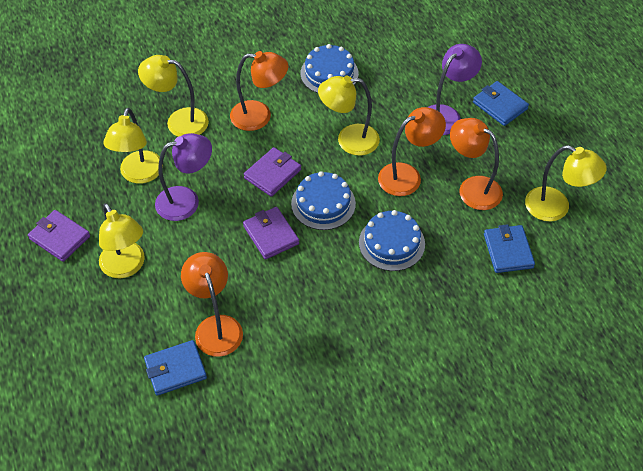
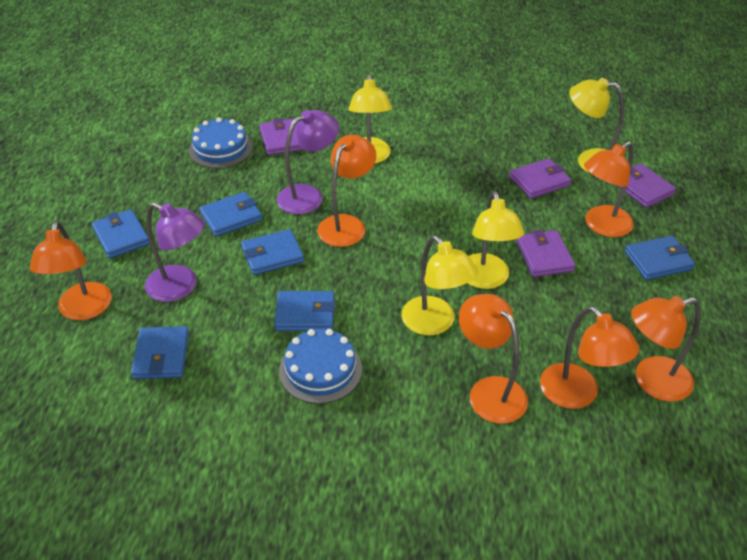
blue cake: [291,171,356,230] [301,44,359,93] [359,210,425,271] = 3 -> [189,117,253,168] [279,329,362,404] = 2
blue wallet: [144,340,207,396] [473,81,529,126] [484,224,535,273] = 3 -> [92,209,150,258] [131,326,189,379] [200,192,262,237] [241,229,304,275] [274,291,335,331] [625,236,695,280] = 6
orange lamp: [181,252,243,357] [230,51,288,131] [378,107,446,196] [450,118,503,210] = 4 -> [30,221,112,320] [317,135,376,247] [459,294,528,424] [540,306,639,409] [584,141,634,237] [631,296,701,402] = 6
purple wallet: [28,210,90,262] [243,207,299,260] [244,147,301,197] = 3 -> [260,118,304,155] [509,158,571,199] [516,229,576,277] [616,163,676,208] = 4
yellow lamp: [99,203,145,278] [103,108,163,184] [138,55,209,137] [318,75,380,156] [525,145,607,221] = 5 -> [348,74,392,164] [402,236,478,336] [468,191,524,289] [569,78,624,174] = 4

